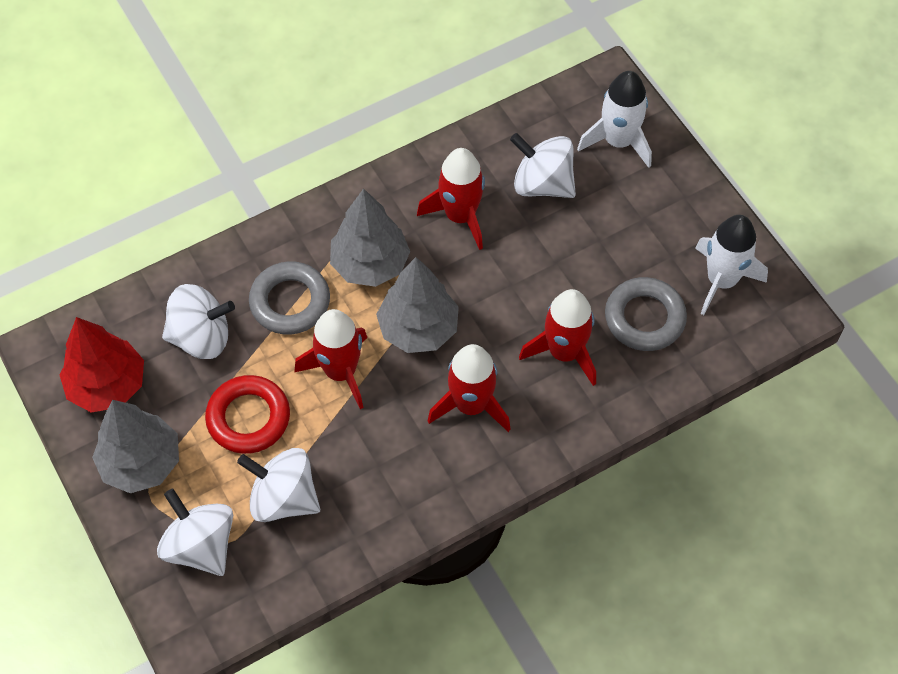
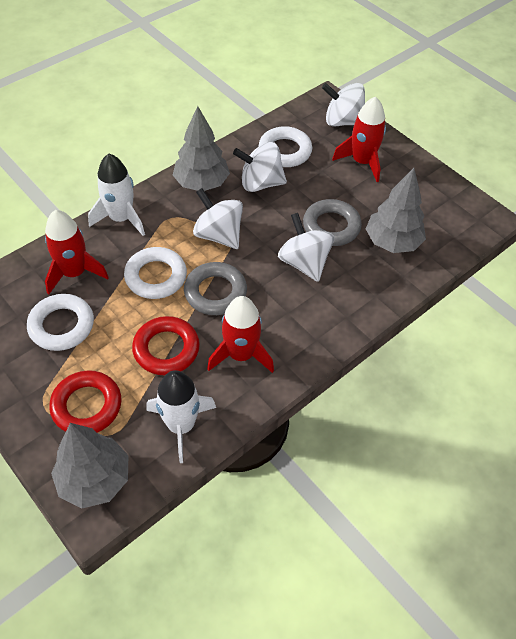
red ring: [205,375,290,454] = 1 -> [49,370,121,433] [132,316,200,375] = 2
red rocket: [294,309,367,409] [417,148,485,250] [427,344,511,432] [519,289,596,386] = 4 -> [45,210,109,295] [207,296,274,373] [332,96,386,182] = 3
red tree: [60,317,144,413] = 1 -> none = 0
white ring: none = 0 -> [27,294,94,351] [124,247,187,299] [259,126,312,167] = 3

